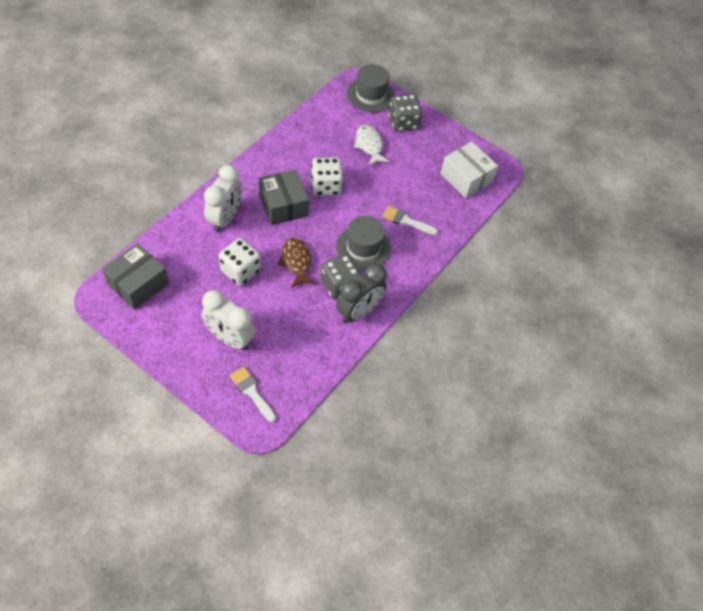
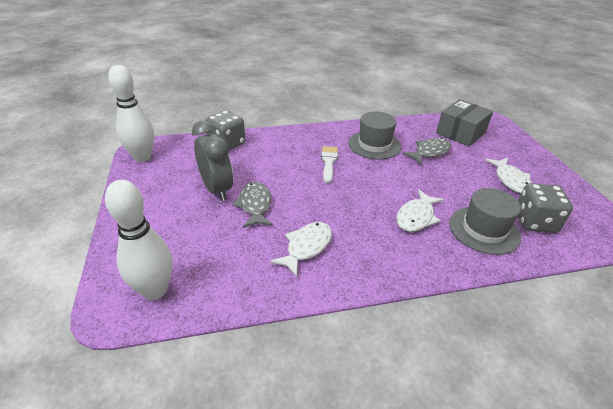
brown fish: [278,238,316,288] = 1 -> none = 0
grey box: [102,243,169,310] [259,169,309,225] = 2 -> [436,99,493,147] = 1
grey fish: none = 0 -> [232,182,273,228] [402,138,452,164] = 2
white bowling pin: none = 0 -> [105,180,173,300] [108,65,154,162] = 2
white box: [440,142,498,198] = 1 -> none = 0
white brush: [230,367,276,423] [382,206,438,235] = 2 -> [321,146,338,183] = 1
white clock: [202,290,255,350] [204,165,242,232] = 2 -> none = 0
white dice: [219,238,261,286] [311,158,343,196] = 2 -> none = 0
white fish: [354,125,390,166] = 1 -> [270,222,332,277] [396,189,444,232] [485,158,532,193] = 3

